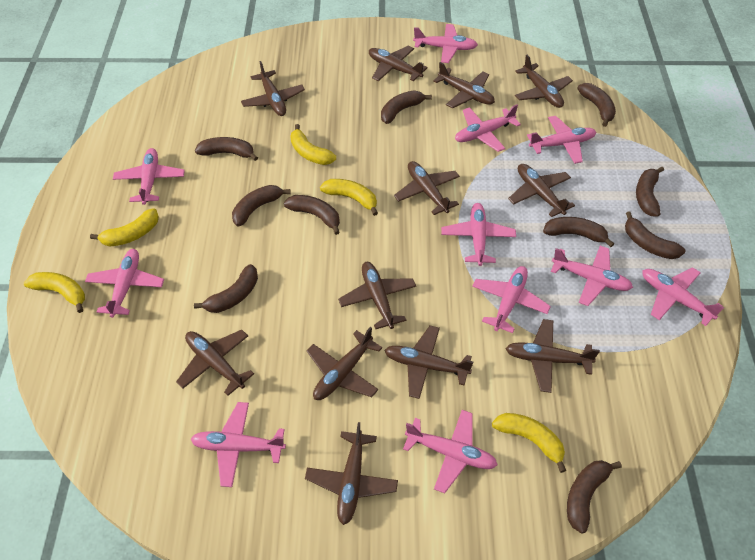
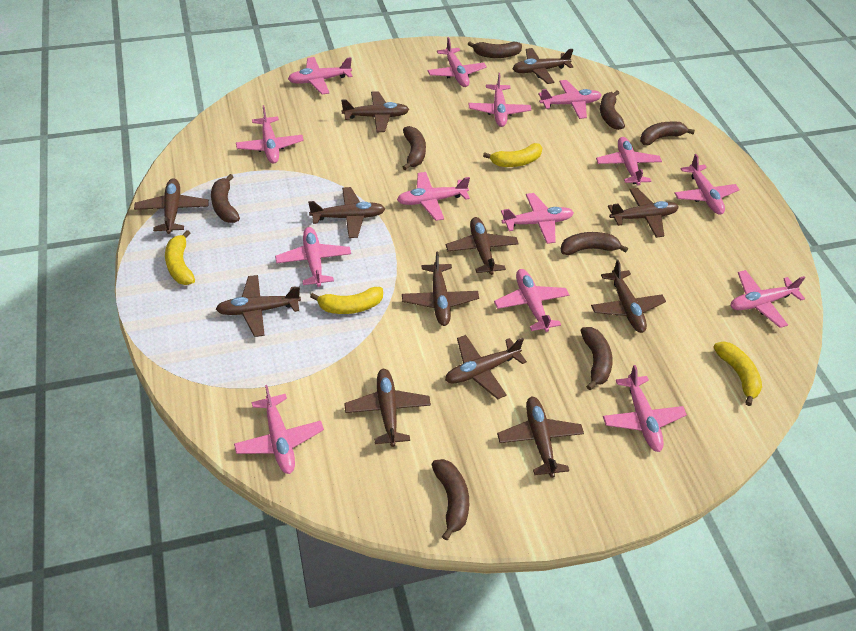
brown banana: [194,264,258,313] [195,137,258,161] [232,185,291,227] [284,195,340,235] [381,90,432,124] [543,217,614,247] [567,460,622,534] [577,83,616,127] [625,211,685,259] [636,167,664,217] = 10 -> [211,174,240,223] [403,126,426,170] [431,459,469,540] [468,41,522,58] [560,232,628,255] [580,327,613,390] [600,90,625,130] [640,122,695,146] = 8
pink plane: [85,249,164,318] [113,148,185,205] [191,402,286,487] [403,410,497,493] [413,24,478,63] [441,203,516,266] [455,105,521,152] [472,266,551,333] [527,116,596,164] [551,246,633,306] [642,267,724,326] = 11 -> [234,385,324,474] [236,105,304,164] [275,227,351,287] [288,57,353,95] [397,172,470,221] [427,37,487,87] [469,73,531,127] [494,269,569,332] [501,193,574,244] [538,80,602,119] [596,137,662,186] [603,365,687,452] [674,154,740,215] [731,270,806,328] = 14
yellow banana: [24,272,85,313] [90,208,159,247] [290,124,336,165] [320,179,378,216] [492,413,566,473] = 5 -> [165,230,195,285] [310,287,383,314] [483,143,542,167] [713,341,762,406] = 4

